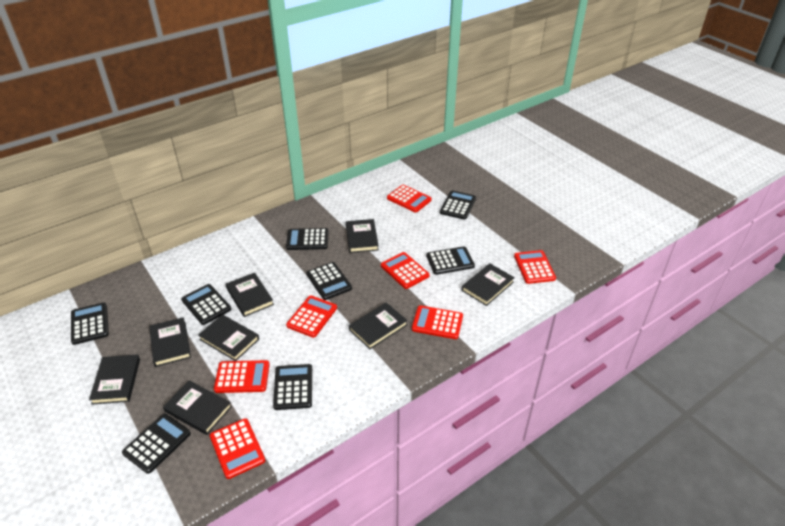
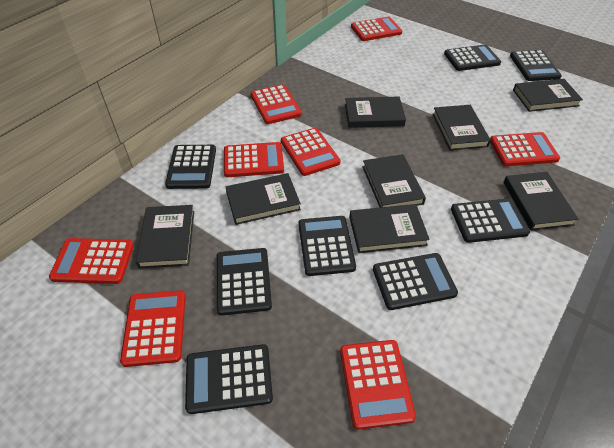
red calculator: [210,418,265,479] [214,360,270,393] [286,296,337,338] [381,252,430,289] [387,185,432,213] [412,305,463,339] [514,250,556,284] = 7 -> [49,238,134,284] [120,290,186,367] [224,142,284,177] [251,84,302,124] [281,128,341,176] [340,340,416,430] [351,17,402,41] [490,132,560,166] = 8

